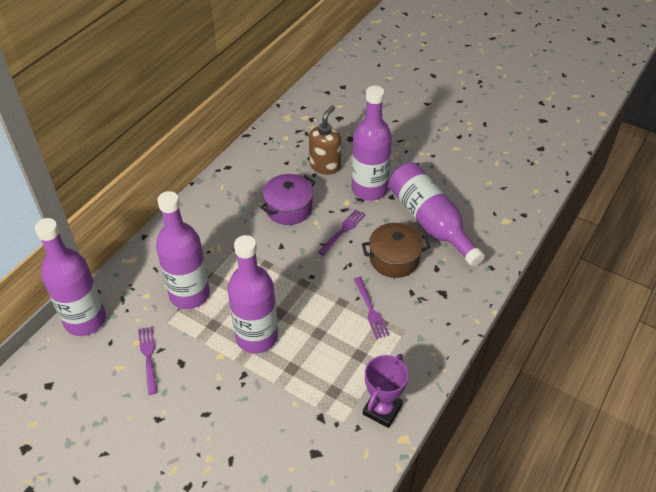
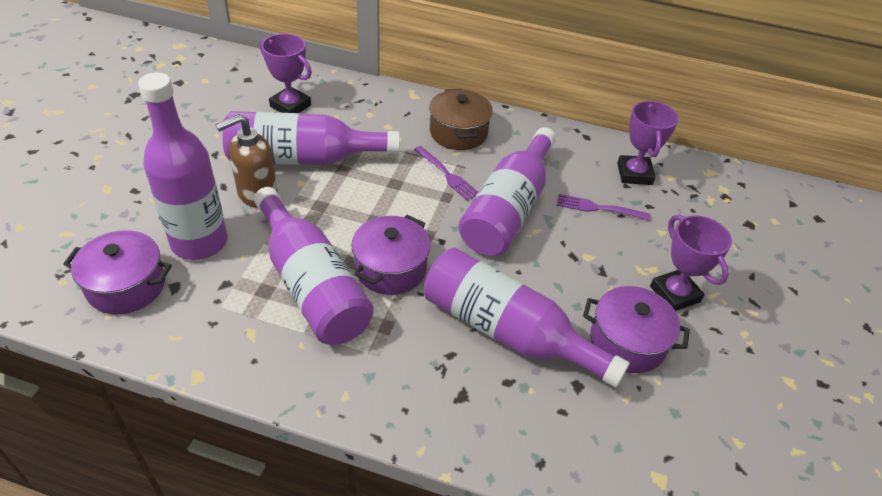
purple fork: [138,327,158,395] [318,209,365,256] [353,277,389,339] = 3 -> [414,146,478,201] [557,194,650,221] = 2
purple pot: [260,174,315,225] = 1 -> [63,230,172,314] [351,215,431,295] [583,286,690,373] = 3
purple trophy: [363,354,408,428] = 1 -> [260,34,312,113] [617,101,679,185] [650,215,732,311] = 3

